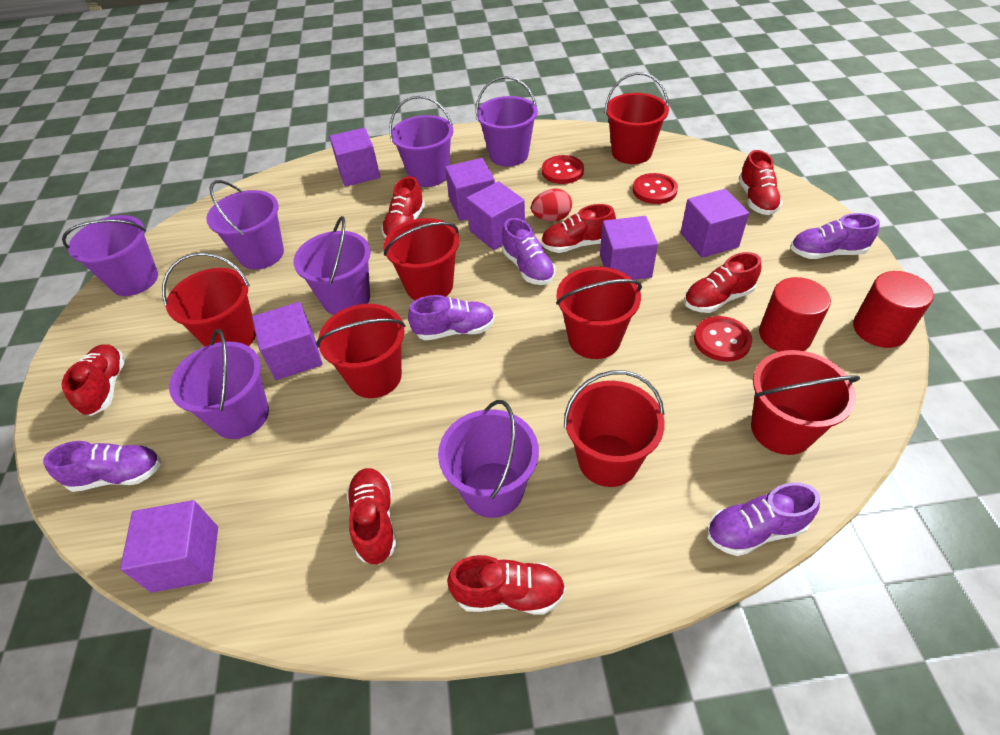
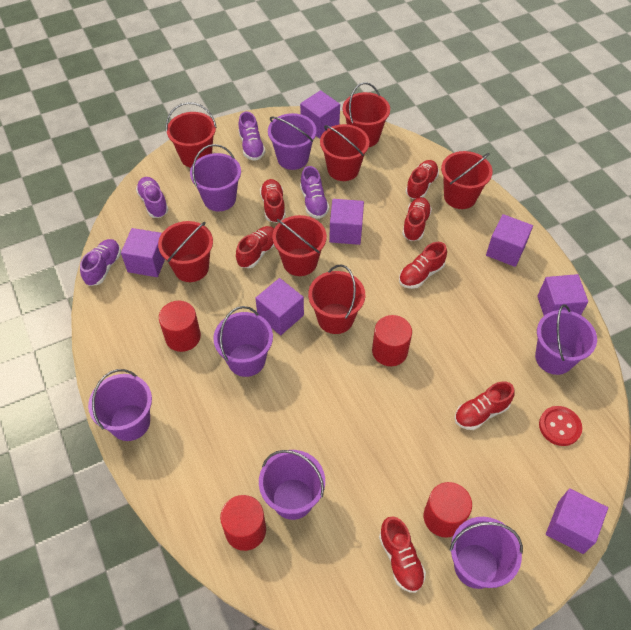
purple shoe: [43,441,161,492] [408,295,495,341] [502,218,555,285] [707,483,820,556] [791,213,880,259] = 5 -> [80,239,121,286] [136,177,169,218] [238,112,265,161] [300,166,329,219] = 4
red button: [542,155,584,184] [633,173,678,204] [694,316,752,362] = 3 -> [539,406,582,446] = 1
red cylinder: [759,277,831,352] [853,271,934,348] = 2 -> [159,301,201,352] [220,495,266,551] [372,315,412,366] [424,482,472,538] = 4
red egg: [531,188,572,221] = 1 -> none = 0

